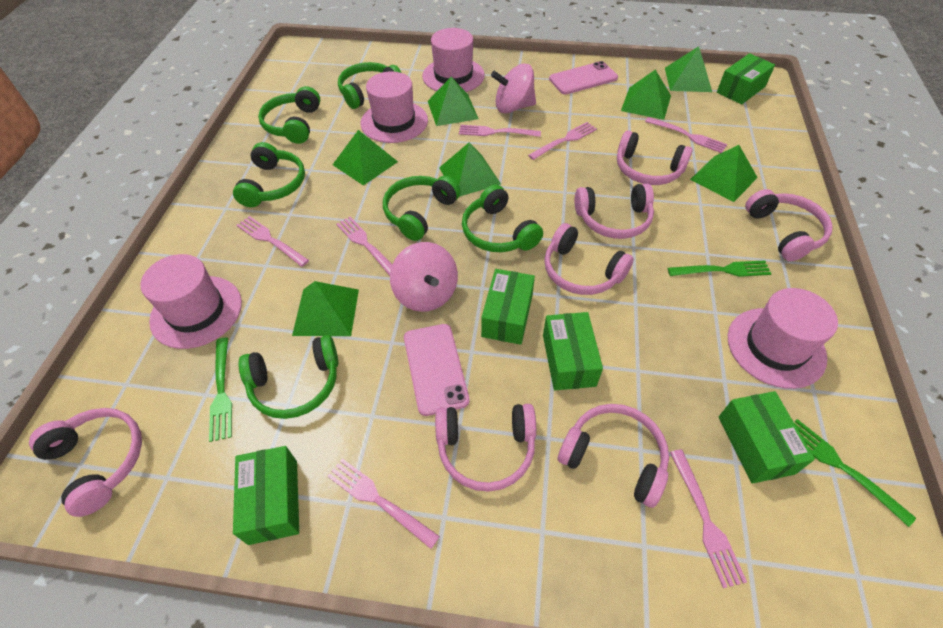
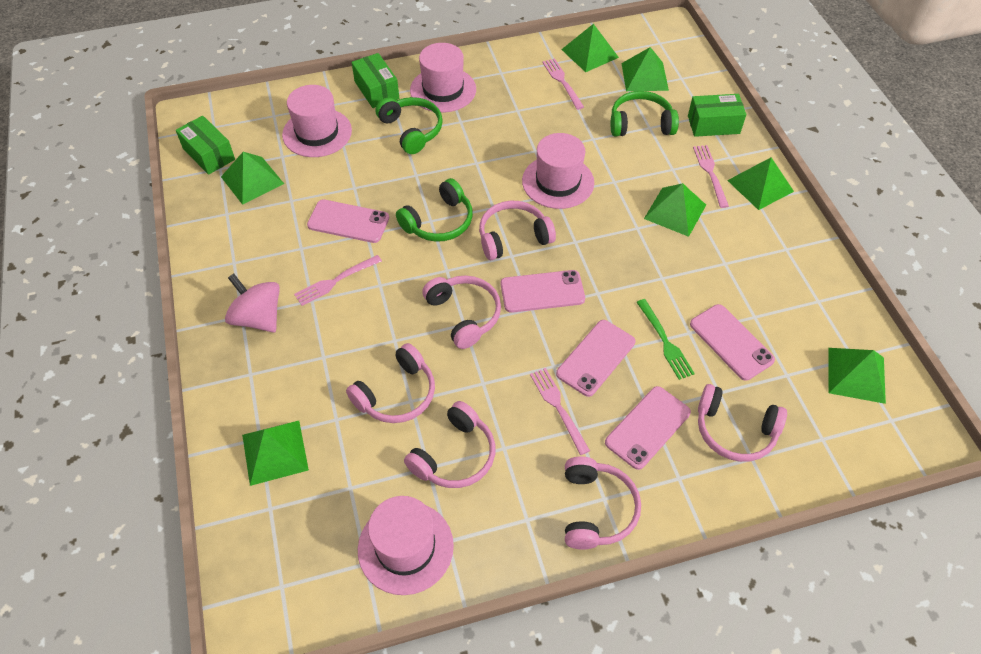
green box: [233,446,299,545] [481,269,535,345] [543,312,603,390] [717,53,775,105] [719,391,815,484] = 5 -> [176,116,235,175] [351,53,399,108] [688,94,746,137] = 3
green fork: [209,338,232,442] [668,260,771,277] [794,419,916,527] = 3 -> [637,299,695,380] = 1
green headphones: [233,142,305,207] [239,335,338,419] [258,86,320,144] [338,62,402,109] [383,176,461,241] [462,185,543,252] = 6 -> [376,97,443,154] [396,178,473,242] [611,91,679,136] = 3
pink fork: [236,216,309,267] [327,458,440,549] [336,217,392,276] [459,125,541,137] [528,122,597,160] [645,117,727,153] [670,449,747,588] = 7 -> [294,255,382,306] [530,368,590,455] [542,58,584,110] [693,145,729,208] = 4
pink headphones: [29,408,142,517] [435,404,536,492] [544,223,634,295] [558,404,669,508] [575,183,654,239] [617,130,693,185] [745,189,833,261] = 7 -> [346,343,435,423] [404,401,495,488] [422,275,501,349] [479,201,556,260] [565,456,641,550] [698,384,787,462] = 6
pink phone: [404,324,469,416] [549,61,618,94] = 2 -> [307,200,389,243] [501,270,585,313] [556,320,635,397] [605,386,691,470] [690,304,775,381] = 5
pink spinning top: [390,242,458,312] [491,64,536,114] = 2 -> [225,274,280,333] = 1

